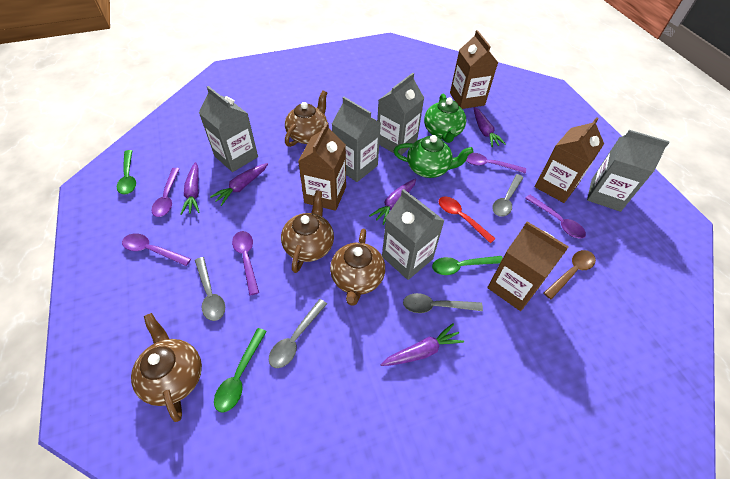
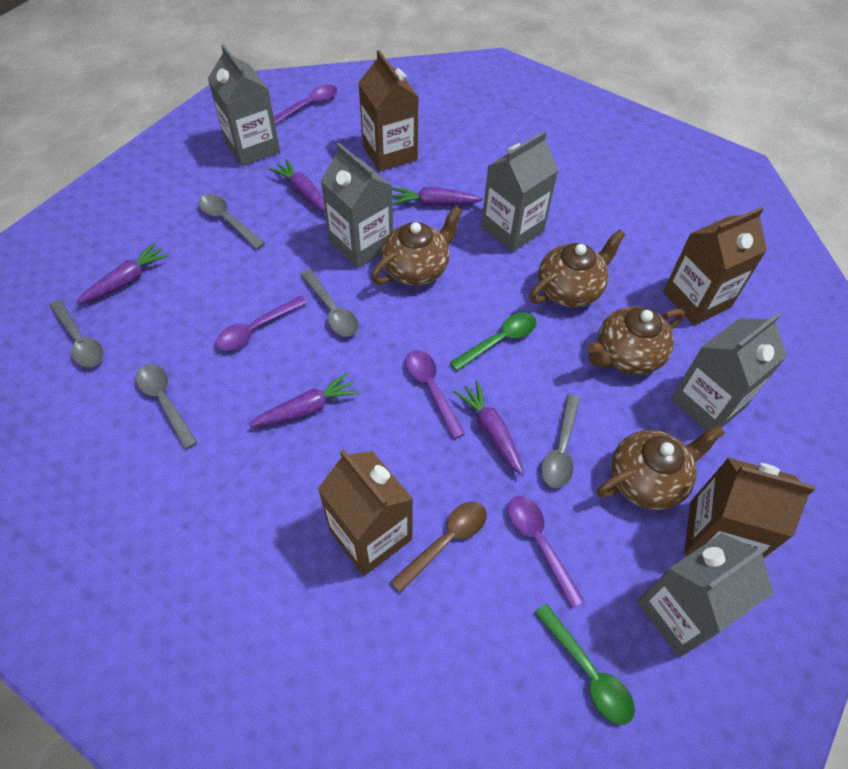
green spoon: [117,150,136,194] [214,328,267,413] [432,256,503,275] = 3 -> [450,313,537,371] [534,603,635,725] = 2
green teapot: [394,135,473,178] [424,94,466,143] = 2 -> none = 0
grey spoon: [195,257,225,321] [269,299,327,368] [403,293,483,313] [492,174,524,217] = 4 -> [49,299,103,367] [136,364,198,450] [198,194,265,249] [300,270,359,337] [541,394,580,488] = 5
purple spoon: [122,233,191,266] [152,168,180,217] [232,231,259,296] [466,153,526,174] [525,195,586,239] = 5 -> [216,296,307,351] [274,84,337,124] [405,350,465,439] [508,496,585,608] = 4
red spoon: [439,196,496,243] = 1 -> none = 0

